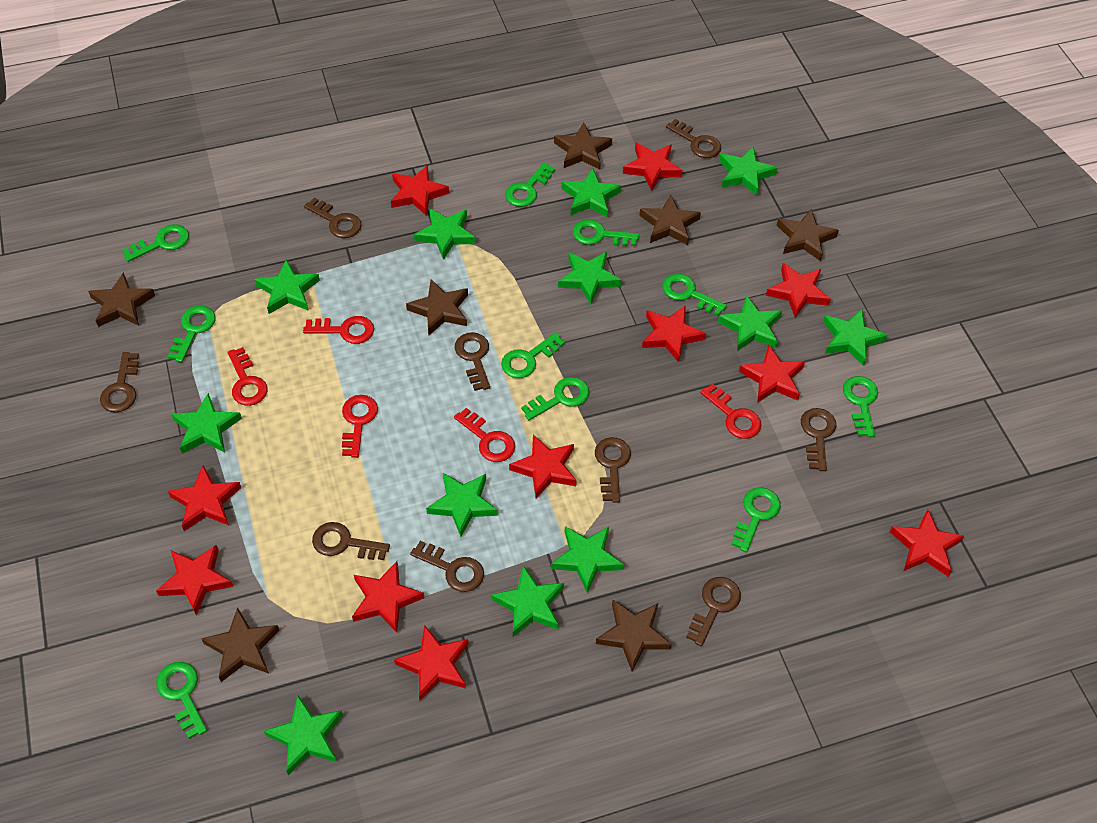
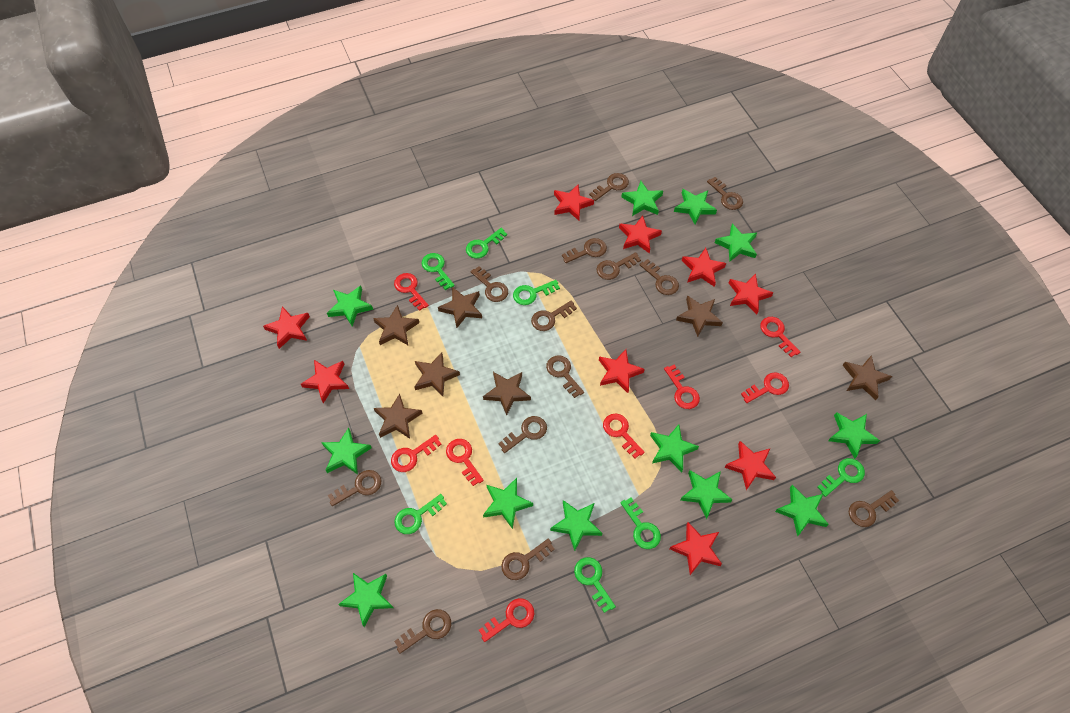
brown key: [100,352,139,412] [304,198,362,238] [312,522,390,560] [410,541,484,592] [455,332,490,391] [595,437,631,503] [666,119,721,158] [686,577,741,646] [801,408,837,471] = 9 -> [328,470,381,506] [394,609,451,654] [471,266,508,302] [498,416,547,453] [501,539,555,580] [531,300,577,331] [546,355,584,398] [562,238,607,263] [589,173,629,201] [597,252,641,280] [639,259,679,295] [707,177,743,210] [849,490,899,527] = 13
green key: [122,224,189,262] [156,662,207,739] [168,306,215,362] [501,332,565,378] [505,162,555,207] [521,377,589,420] [573,219,639,246] [662,274,727,316] [731,487,781,552] [843,376,878,437] = 10 -> [395,494,447,534] [421,253,455,290] [466,228,507,259] [513,280,560,305] [574,557,616,613] [620,498,661,549] [817,458,865,497] = 7
red key: [228,347,268,406] [303,316,374,344] [342,395,378,458] [454,408,515,462] [700,384,761,439] = 5 -> [391,435,442,472] [394,273,429,311] [446,439,484,486] [479,598,534,642] [603,413,645,458] [664,365,700,409] [741,372,789,403] [760,317,800,357] = 8
red star: [156,545,234,615] [168,465,241,531] [352,561,424,633] [391,165,449,216] [394,625,468,701] [509,434,577,499] [623,143,683,191] [642,305,706,363] [739,345,805,403] [766,263,831,318] [890,509,964,577] = 11 -> [263,306,310,349] [301,360,349,403] [554,185,594,221] [599,349,645,393] [619,216,662,254] [670,522,722,575] [682,248,726,287] [724,441,776,490] [729,274,773,314] = 9

